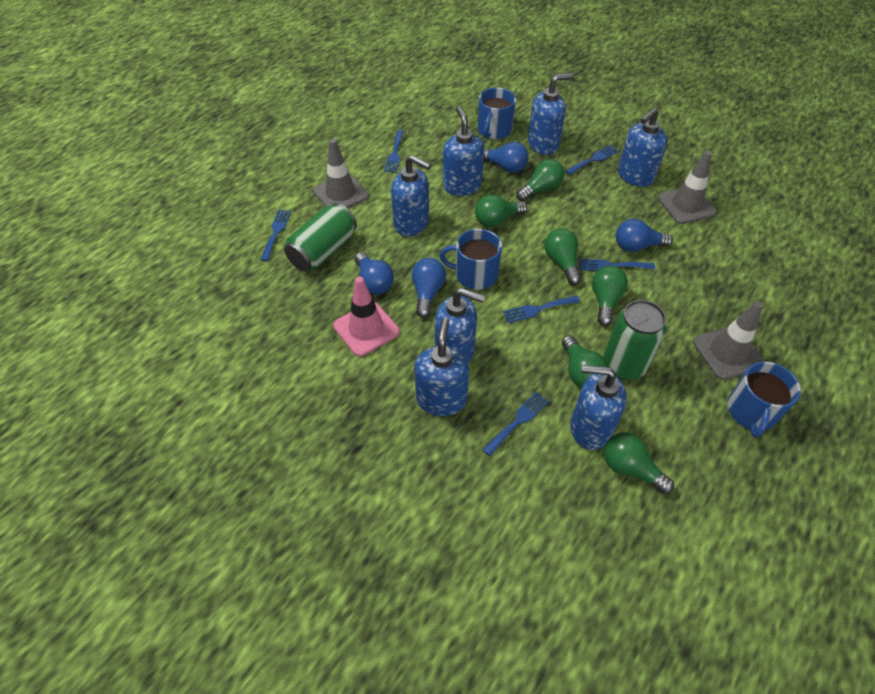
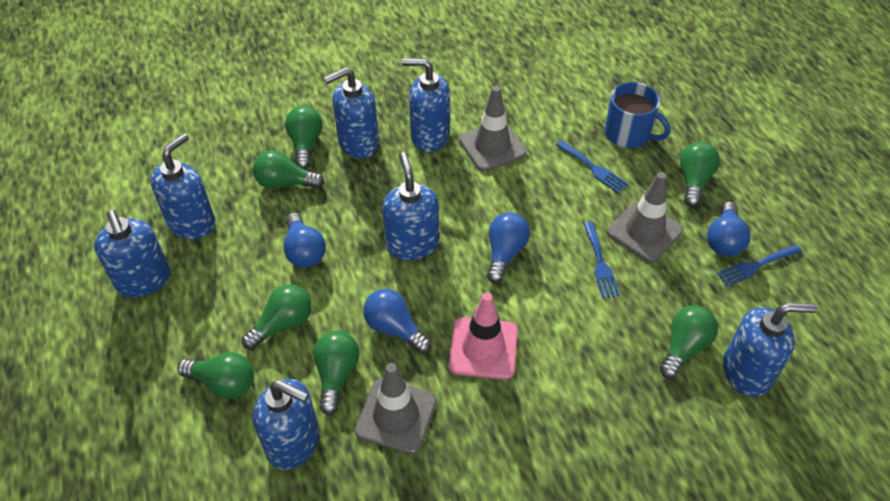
blue fork: [260,210,291,261] [384,130,404,173] [482,392,549,456] [503,295,580,323] [566,145,618,175] [579,259,655,271] = 6 -> [556,140,628,193] [583,222,620,298] [717,244,802,286] = 3
blue mug: [439,229,502,290] [478,88,516,140] [727,362,801,438] = 3 -> [605,82,671,148] = 1
green can: [284,203,357,271] [603,300,666,380] = 2 -> none = 0
green light bulb: [475,195,527,227] [516,159,564,201] [544,228,581,285] [562,335,608,388] [592,265,628,326] [604,432,674,494] = 6 -> [178,352,254,399] [242,284,312,350] [253,150,324,189] [285,106,323,169] [313,330,359,415] [660,305,718,379] [680,142,720,207] = 7

